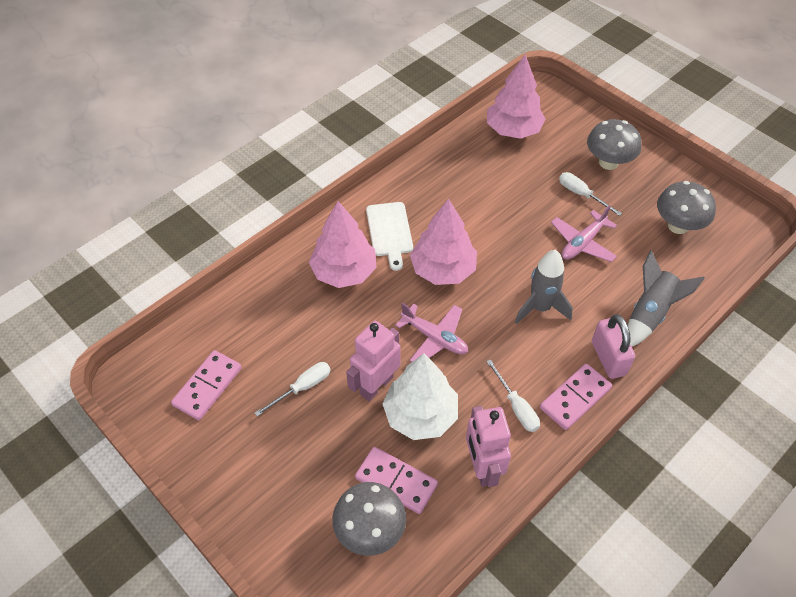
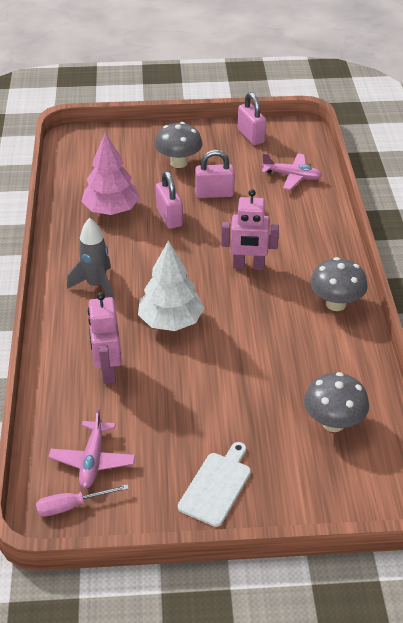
grey rocket: [515,250,573,324] [628,250,705,347] = 2 -> [67,218,114,299] = 1
pink domino: [171,350,242,420] [355,447,438,514] [540,363,612,430] = 3 -> none = 0
pink padlock: [592,314,635,379] = 1 -> [156,171,183,229] [195,150,235,198] [238,92,266,145] = 3
pink screwdriver: none = 0 -> [36,484,129,516] = 1
pink tree: [309,201,377,288] [410,199,477,285] [487,54,546,139] = 3 -> [81,132,140,215] = 1
white screwdriver: [255,362,331,417] [486,359,540,432] [559,172,622,216] = 3 -> none = 0

